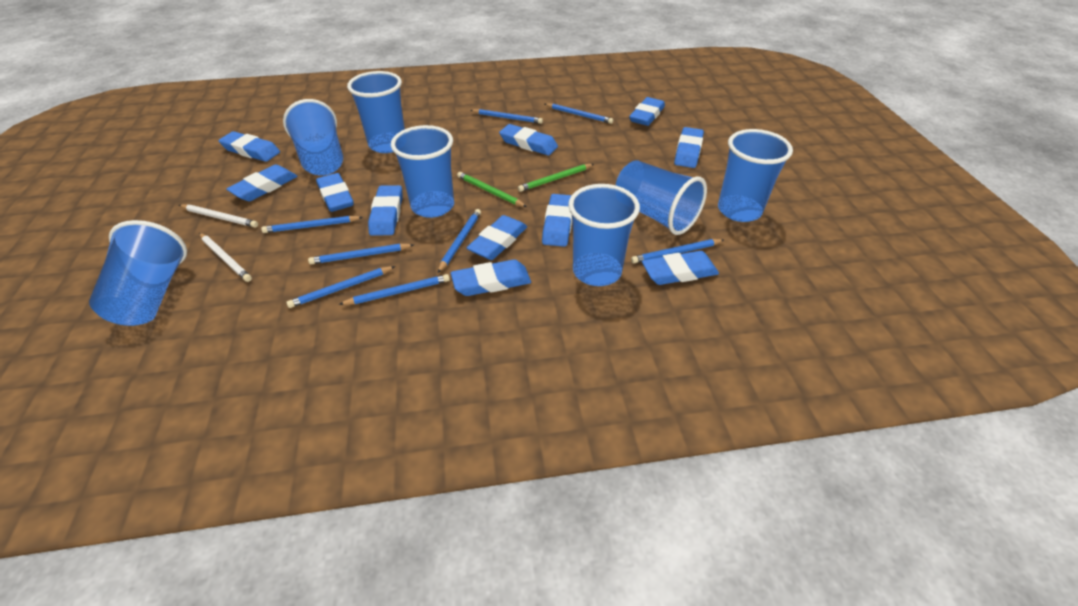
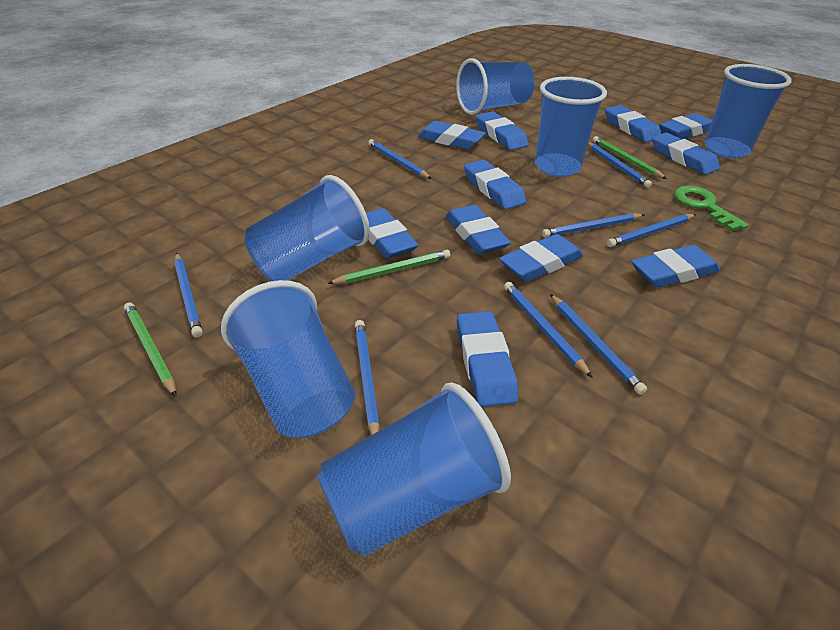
blue cup: [89,220,187,326] [283,99,343,176] [347,71,405,153] [391,125,454,218] [568,184,640,286] [616,160,707,235] [718,129,793,222] = 7 -> [221,280,355,438] [244,175,370,281] [316,382,511,557] [456,58,535,115] [535,77,607,177] [705,64,792,158] = 6
green key: none = 0 -> [674,186,749,231] = 1
green pencil: [457,172,527,207] [518,164,594,192] = 2 -> [124,302,176,397] [327,250,450,284] [593,136,667,179] = 3
white pencil: [179,204,258,228] [199,233,252,282] = 2 -> none = 0

